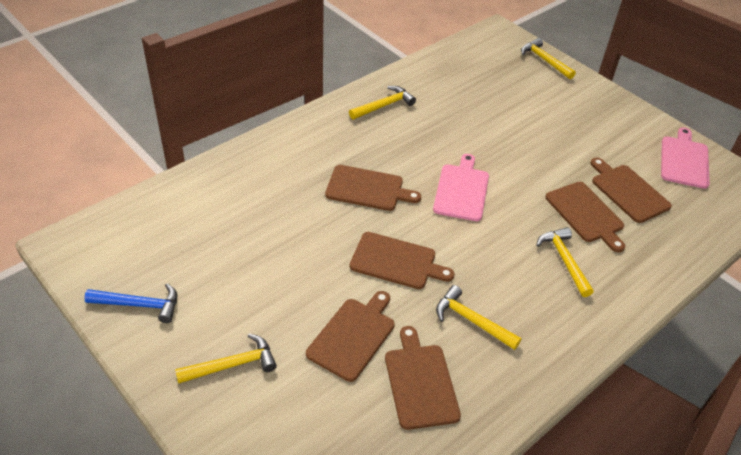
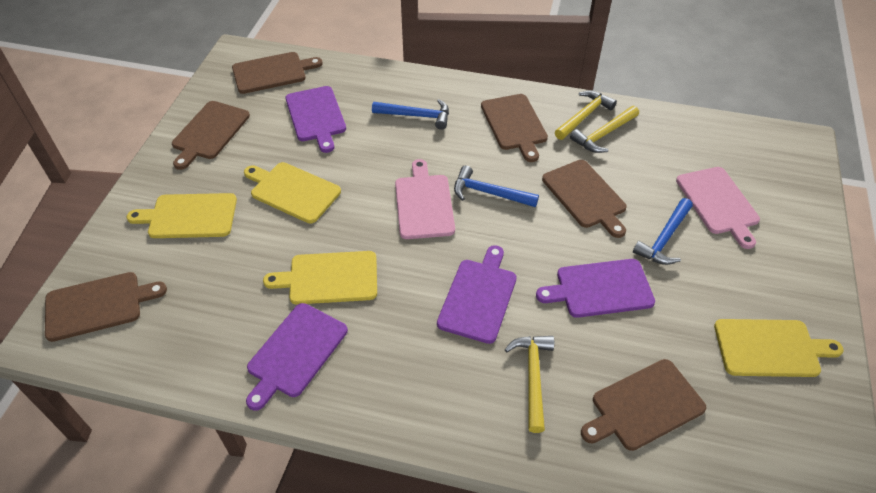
blue hammer: [84,283,177,323] = 1 -> [372,99,449,130] [454,165,539,207] [633,198,693,265] = 3
purple cutting board: none = 0 -> [246,303,348,411] [285,86,346,153] [437,245,517,344] [536,259,655,318] = 4
yellow cutting board: none = 0 -> [127,193,237,238] [244,162,341,224] [263,251,377,304] [714,319,844,377] = 4
yellow hammer: [175,333,277,384] [349,86,416,120] [436,285,521,350] [521,38,576,79] [536,227,594,297] = 5 -> [505,336,554,433] [555,90,617,140] [570,106,639,153] = 3

